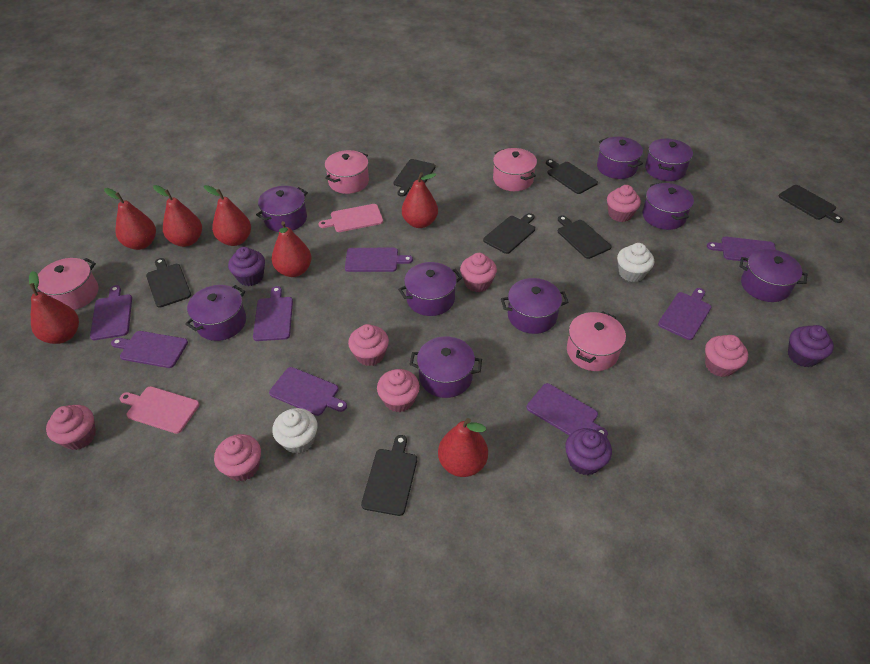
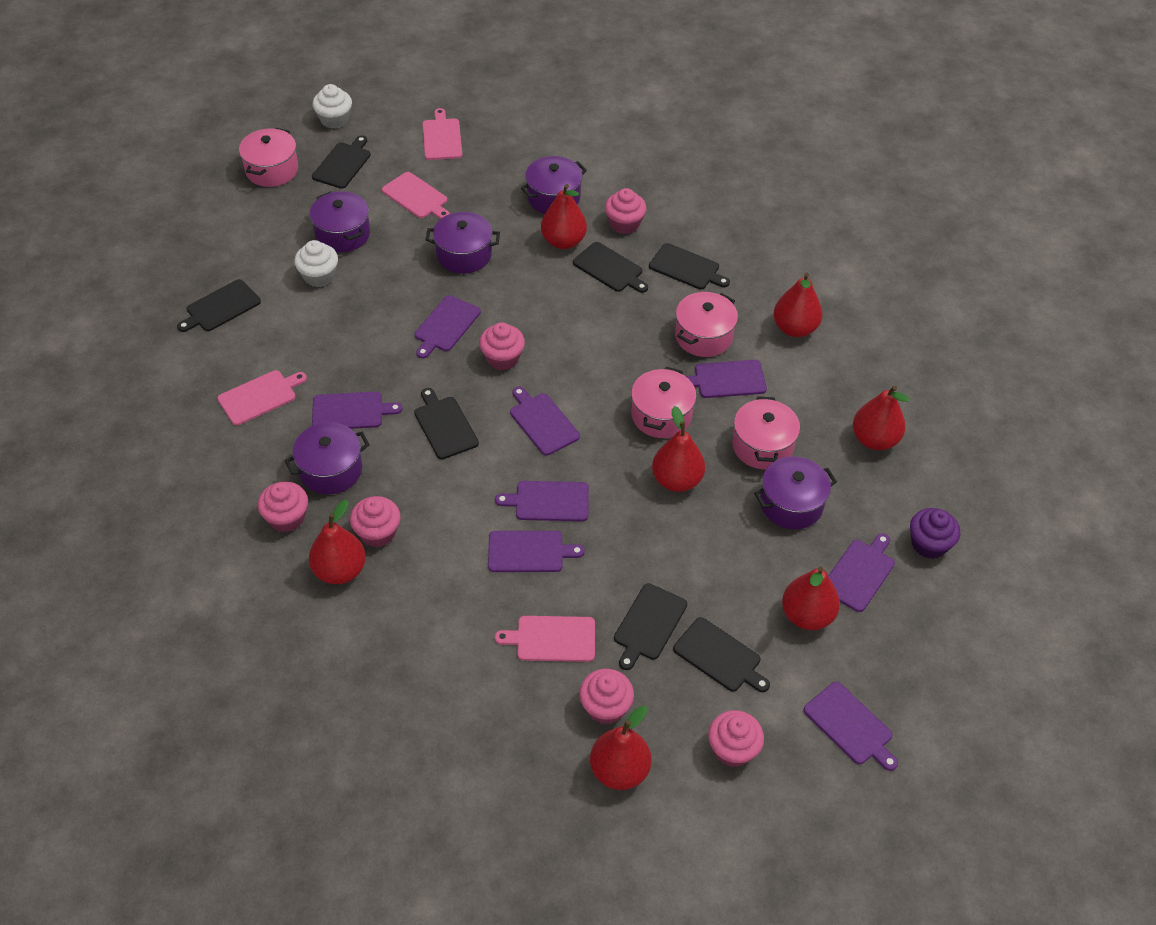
pink cupcake: [46,405,96,450] [214,434,261,481] [348,324,389,366] [377,369,420,412] [460,253,497,292] [607,185,641,222] [705,335,748,377] = 7 -> [258,482,308,532] [350,496,400,547] [479,322,525,370] [579,669,634,724] [605,188,646,234] [708,710,764,767] = 6
pink cutting board: [120,386,199,434] [319,204,383,232] = 2 -> [217,370,307,425] [382,172,450,219] [422,108,462,160] [495,616,595,662] = 4
purple cupcake: [228,247,265,286] [565,428,612,475] [788,325,834,367] = 3 -> [910,508,960,559] = 1
purple pot: [185,285,246,341] [256,186,308,232] [398,262,462,316] [410,336,482,398] [501,278,568,334] [597,137,643,179] [642,183,694,230] [645,139,693,181] [739,249,807,302] = 9 -> [285,422,370,494] [310,191,370,253] [426,212,500,274] [521,156,587,214] [754,456,837,529] = 5

